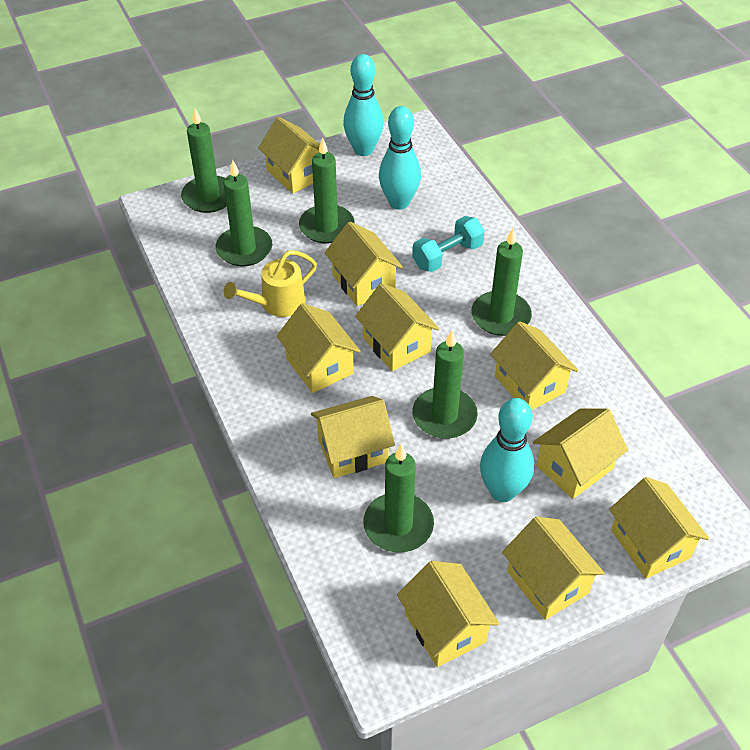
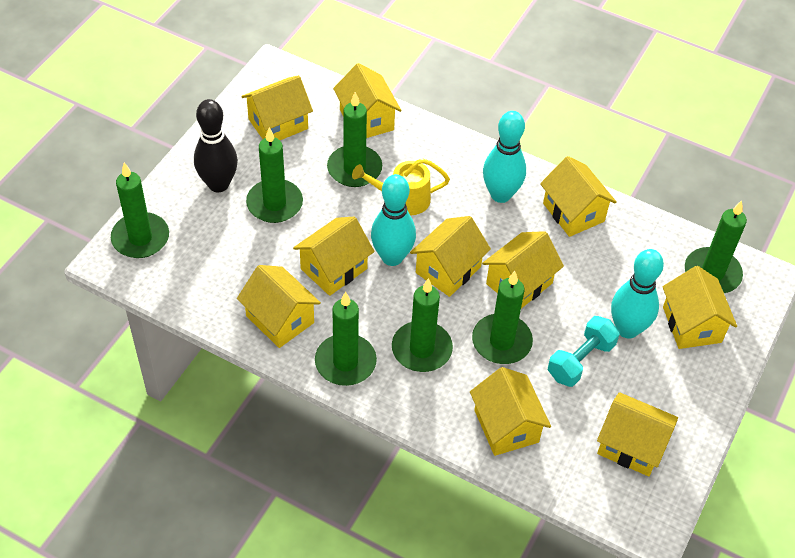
black bowling pin: none = 0 -> [194,99,238,192] = 1
green candle: [181,108,227,213] [216,160,272,267] [299,138,355,244] [363,444,434,553] [413,330,478,439] [472,229,532,336] = 6 -> [111,163,169,258] [246,128,303,223] [315,292,377,386] [327,92,382,187] [392,278,453,372] [472,271,533,364] [685,200,747,293] = 7

